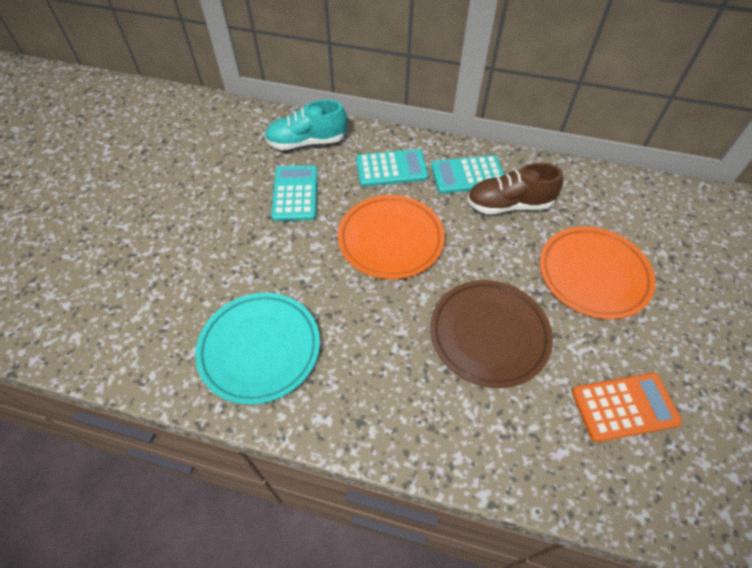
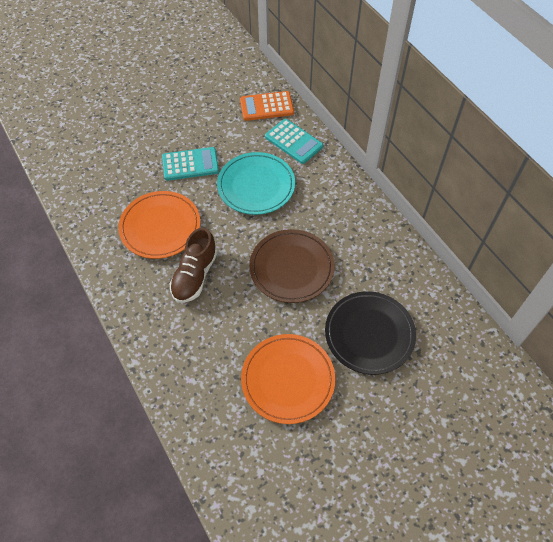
black plate: none = 0 -> [325,291,416,375] = 1
turquoise calculator: [271,165,318,221] [356,149,428,187] [431,155,504,194] = 3 -> [162,147,219,181] [265,119,323,164] = 2
turquoise shoe: [265,100,347,150] = 1 -> none = 0

